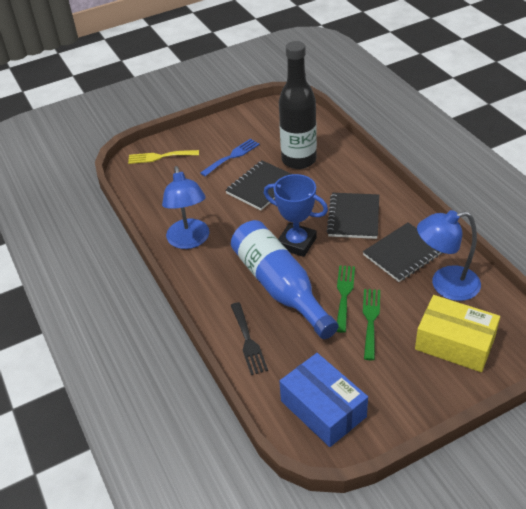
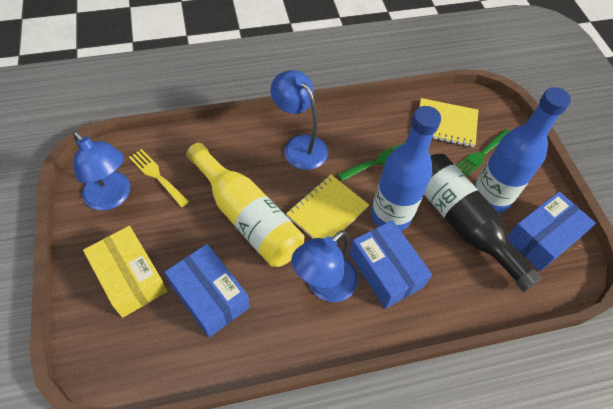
black fork: [231,302,268,375] = 1 -> none = 0
black notebook: [225,160,292,210] [326,193,379,239] [363,222,443,282] = 3 -> none = 0
blue bottle: [231,220,339,339] = 1 -> [371,106,441,231] [474,87,571,213] = 2
blue box: [279,353,368,447] = 1 -> [165,244,250,338] [349,220,432,309] [508,191,596,271] = 3
blue fork: [200,138,260,176] = 1 -> none = 0
blue lamp: [162,166,209,249] [417,210,481,301] = 2 -> [73,131,130,211] [270,70,328,170] [292,230,358,302] = 3
blue trophy: [264,174,328,257] = 1 -> none = 0
yellow bottle: none = 0 -> [186,143,304,267] = 1
yellow notebook: none = 0 -> [286,174,369,239] [419,98,478,147] = 2

